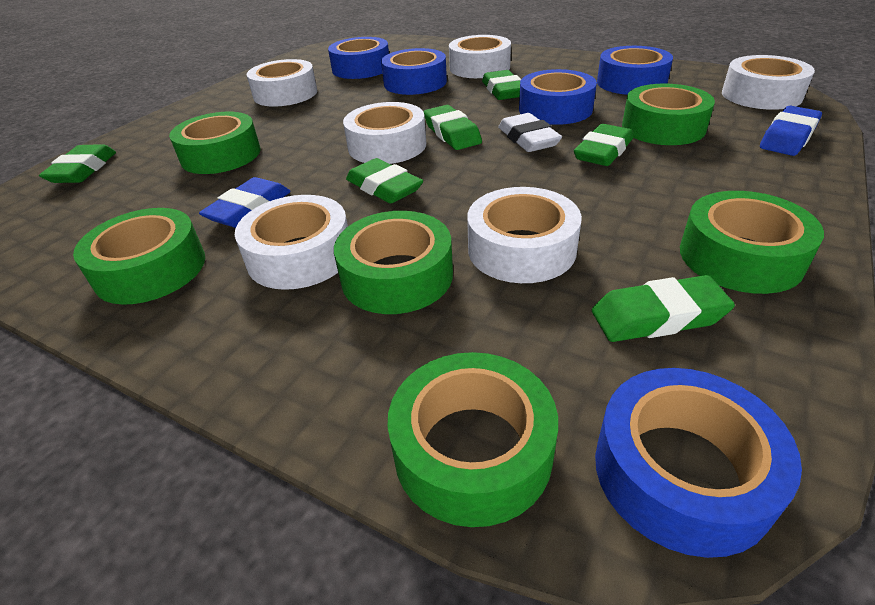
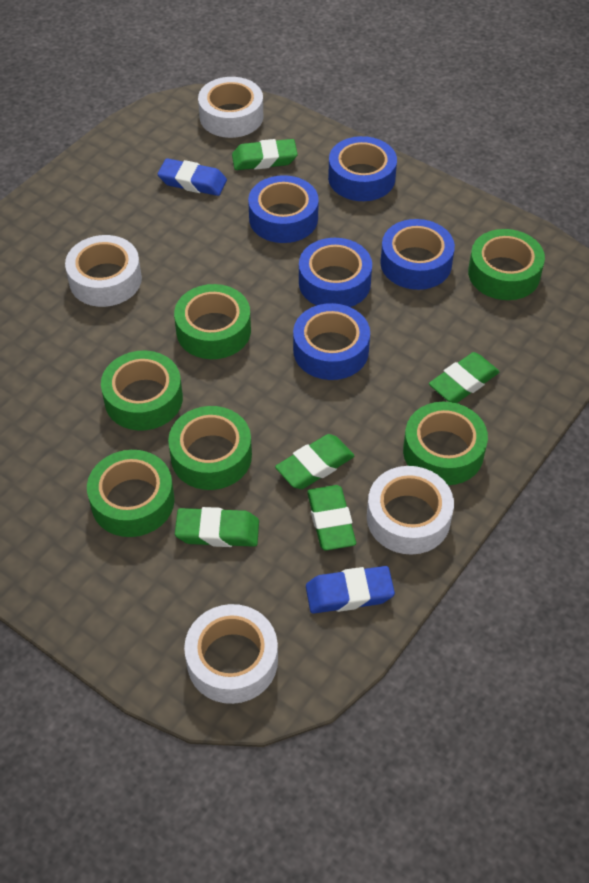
green eraser: [39,144,116,183] [346,158,423,204] [424,105,482,150] [482,70,521,100] [574,124,633,166] [592,275,735,342] = 6 -> [175,507,259,547] [232,139,298,170] [275,434,354,489] [307,485,356,551] [429,352,499,403] = 5
white eraser: [498,113,562,152] = 1 -> none = 0
white tape: [235,195,348,290] [247,59,317,107] [343,102,426,164] [449,35,511,78] [467,187,582,283] [722,55,815,110] = 6 -> [65,235,142,307] [184,604,278,704] [198,77,264,138] [367,466,454,555] = 4

